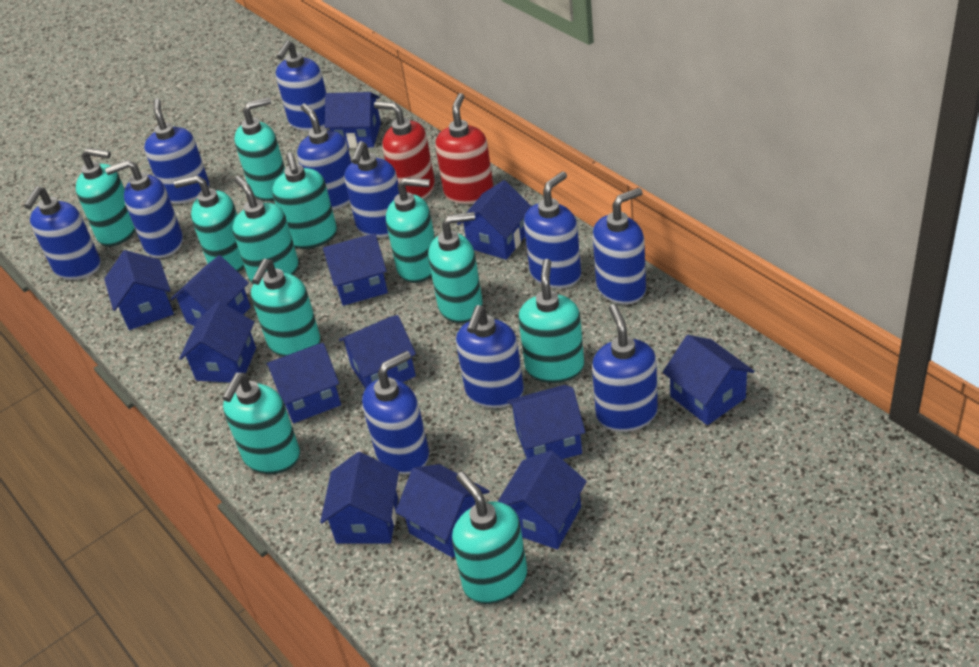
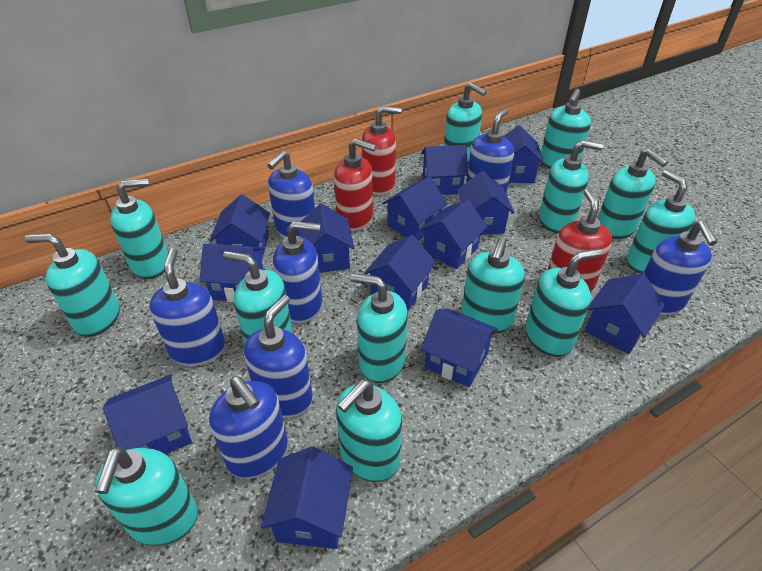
blue soap dispenser: [24,186,101,280] [105,160,183,258] [144,98,210,204] [276,40,326,131] [297,104,352,210] [344,141,399,238] [362,351,429,475] [456,305,524,408] [524,172,581,289] [592,304,658,432] [593,188,646,304] = 11 -> [149,248,225,366] [209,376,288,479] [244,295,313,418] [268,150,315,238] [273,221,322,323] [466,108,514,194] [643,220,717,315] = 7
red soap dispenser: [374,101,435,199] [435,93,494,204] = 2 -> [334,138,376,231] [362,106,402,195] [548,189,612,293] = 3
turquoise soap dispenser: [76,148,136,247] [174,175,244,272] [222,373,300,474] [233,176,299,284] [234,97,285,201] [251,259,321,357] [272,152,337,249] [386,178,435,283] [428,212,483,323] [452,472,527,604] [518,259,584,383] = 11 -> [25,234,120,337] [95,446,198,546] [110,179,168,279] [223,251,293,343] [336,380,402,482] [350,273,408,383] [444,82,487,164] [461,237,525,334] [526,248,603,357] [539,140,603,233] [541,89,591,169] [598,148,668,239] [626,169,695,274] = 13

